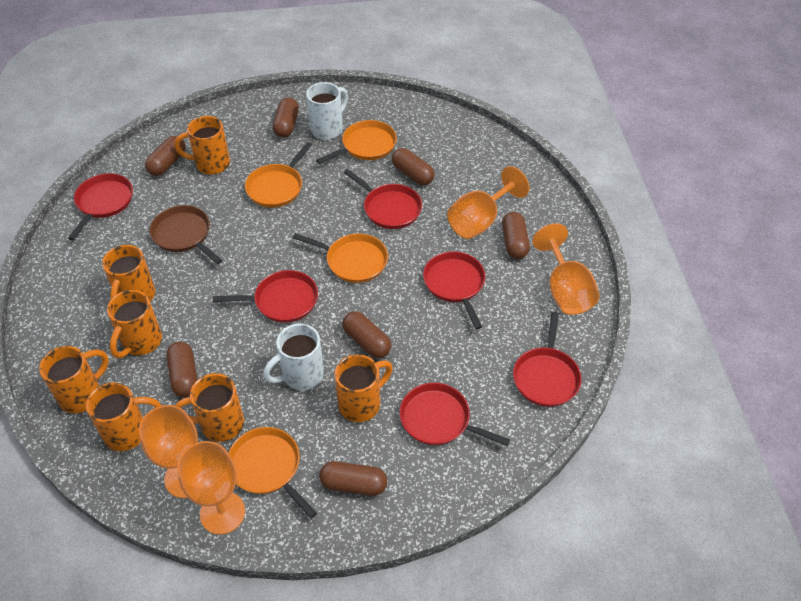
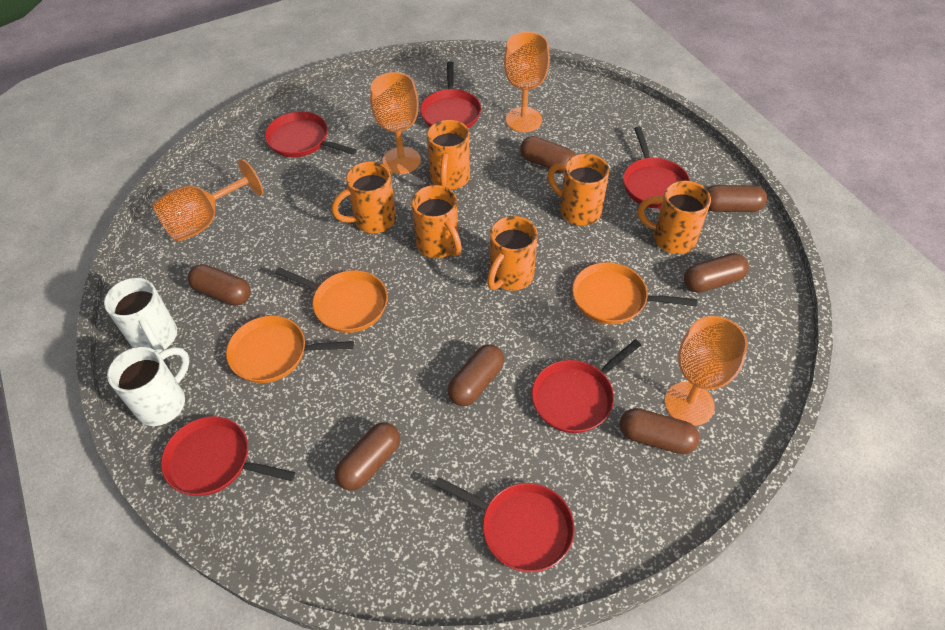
brown pan: [149,205,222,264] = 1 -> none = 0
orange mug: [39,346,109,413] [86,382,161,451] [102,245,155,301] [107,290,162,358] [175,116,230,175] [175,373,244,442] [335,354,393,422] = 7 -> [332,161,396,233] [411,185,462,258] [427,120,470,190] [487,216,538,291] [548,154,609,226] [638,181,711,254] = 6
orange pan: [228,427,317,519] [245,142,312,208] [293,233,388,283] [316,120,397,164] = 4 -> [226,316,354,383] [275,267,388,333] [572,262,697,324] = 3

